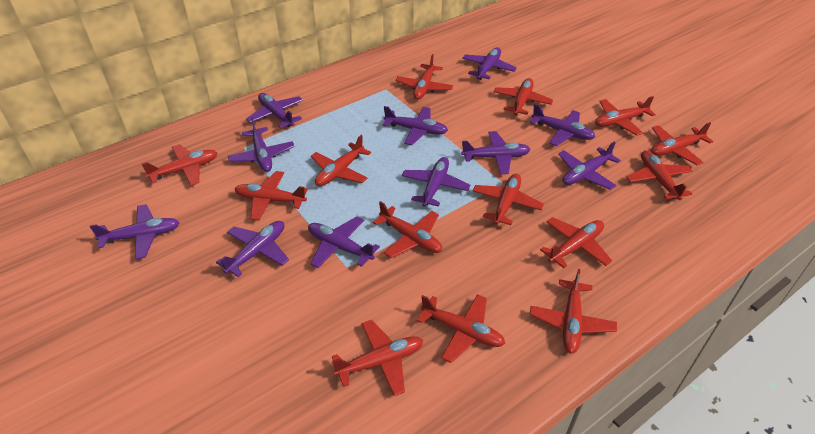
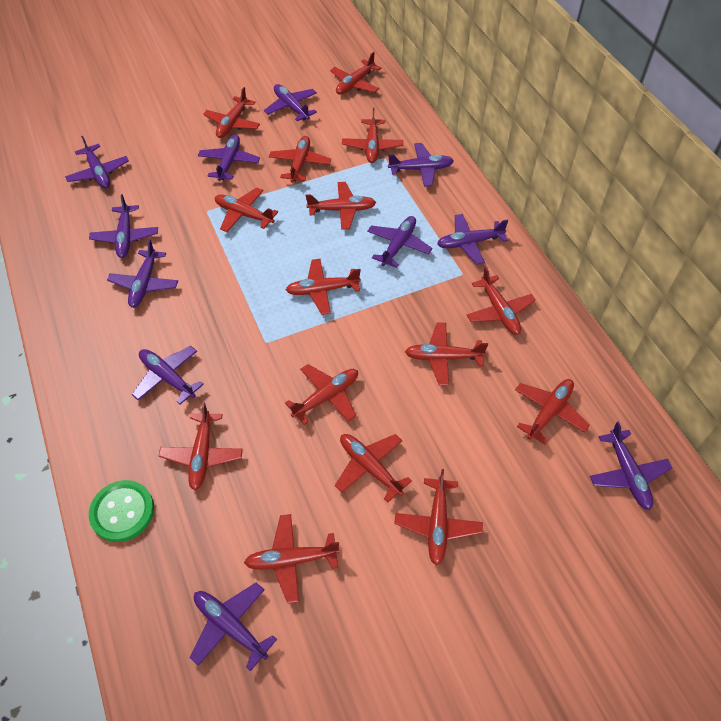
green button: none = 0 -> [89,480,154,542] = 1
red plane: [141,144,217,186] [235,171,308,221] [311,135,371,186] [332,320,423,396] [373,201,442,258] [396,54,453,100] [417,294,505,363] [473,174,544,225] [493,78,553,115] [530,269,617,353] [540,217,612,268] [595,96,656,136] [626,151,693,200] [651,122,713,165] = 14 -> [159,402,243,490] [203,87,260,138] [215,187,278,232] [244,514,340,603] [269,136,331,183] [285,364,358,425] [286,259,361,315] [306,182,376,230] [330,52,381,95] [335,434,412,503] [342,108,403,163] [394,469,483,565] [405,323,488,386] [467,267,536,335] [515,379,590,444] = 15

